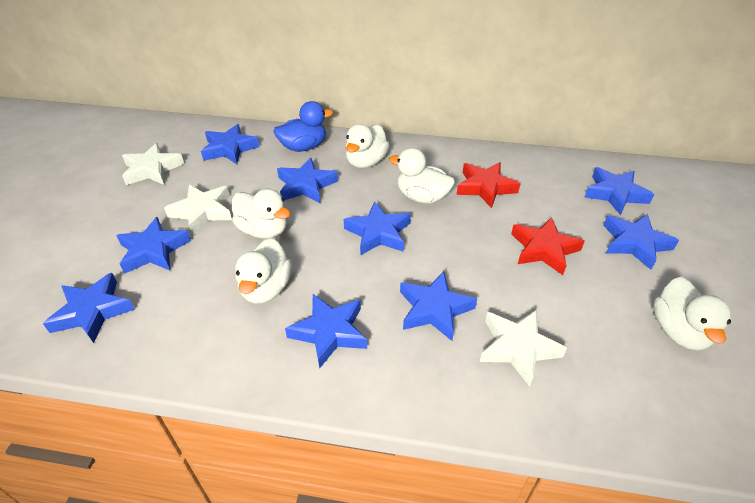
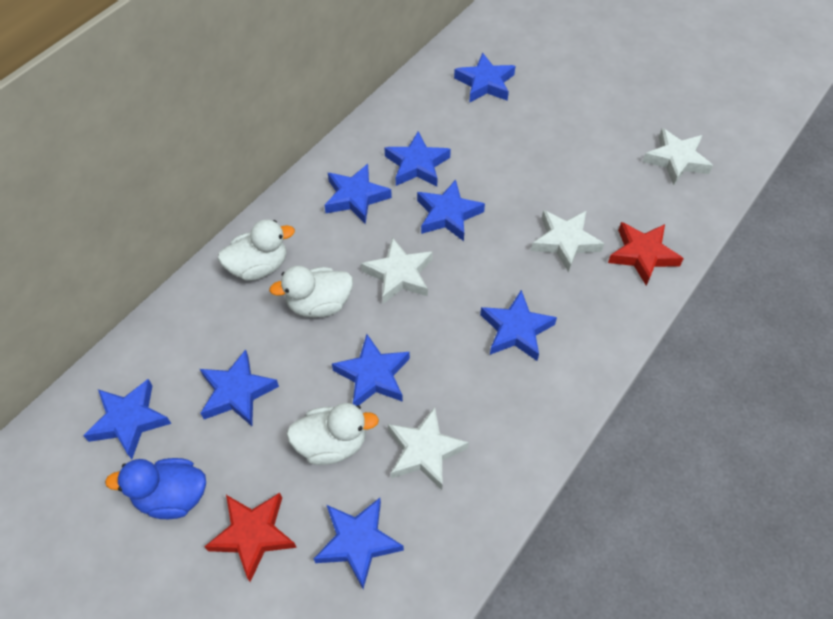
white duck: [232,188,290,239] [235,238,292,303] [346,124,389,168] [389,148,455,204] [653,277,731,350] = 5 -> [218,219,295,281] [269,266,353,317] [286,403,379,465] = 3
white star: [122,143,184,185] [164,184,232,235] [480,310,567,387] = 3 -> [361,237,433,304] [388,407,469,490] [531,210,604,272] [643,128,713,185] = 4

